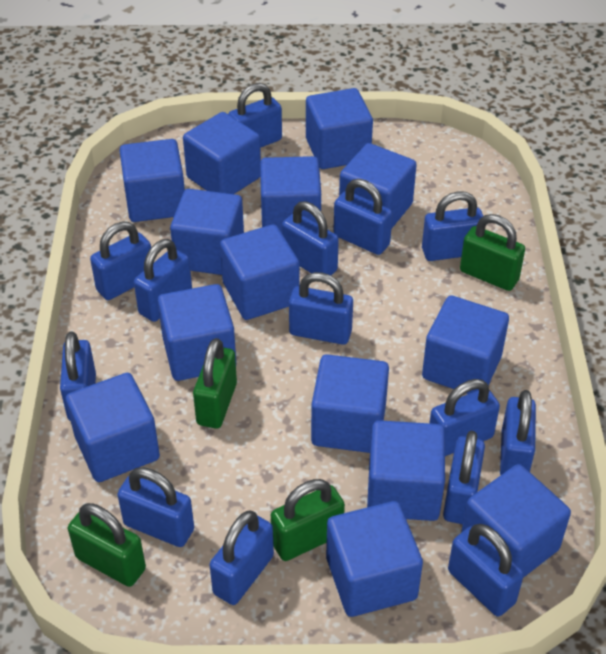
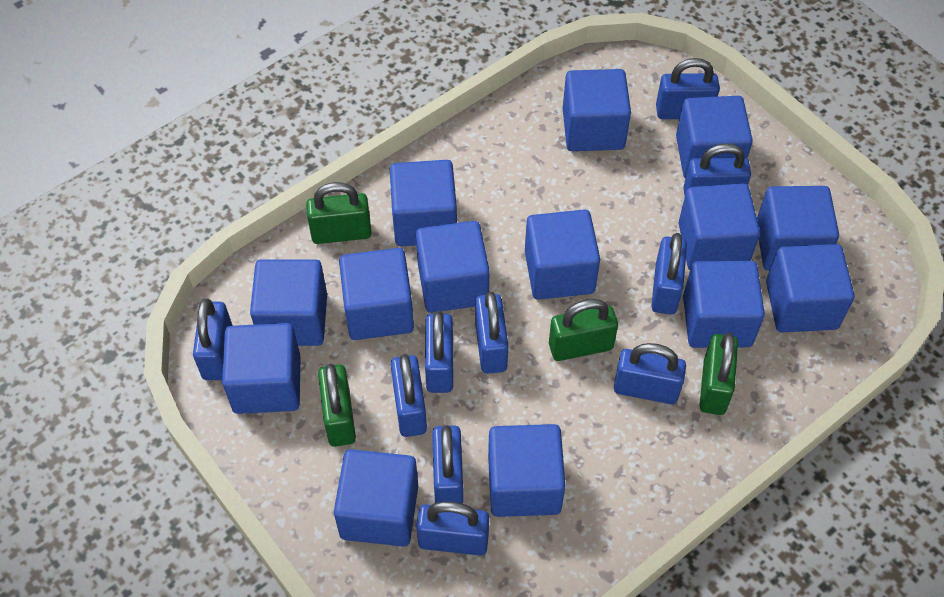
blue padlock: [60,331,96,421] [90,222,151,300] [117,467,194,547] [134,239,192,322] [209,510,274,605] [228,83,282,148] [282,201,339,275] [289,272,353,345] [333,179,392,255] [422,191,483,261] [430,379,500,456] [443,431,485,524] [448,524,524,617] [500,390,536,476] = 14 -> [193,299,233,380] [391,354,427,437] [416,501,489,556] [425,311,453,393] [432,425,463,504] [475,291,509,374] [614,343,686,404] [651,233,687,315] [656,58,720,119] [683,144,751,195] = 10

